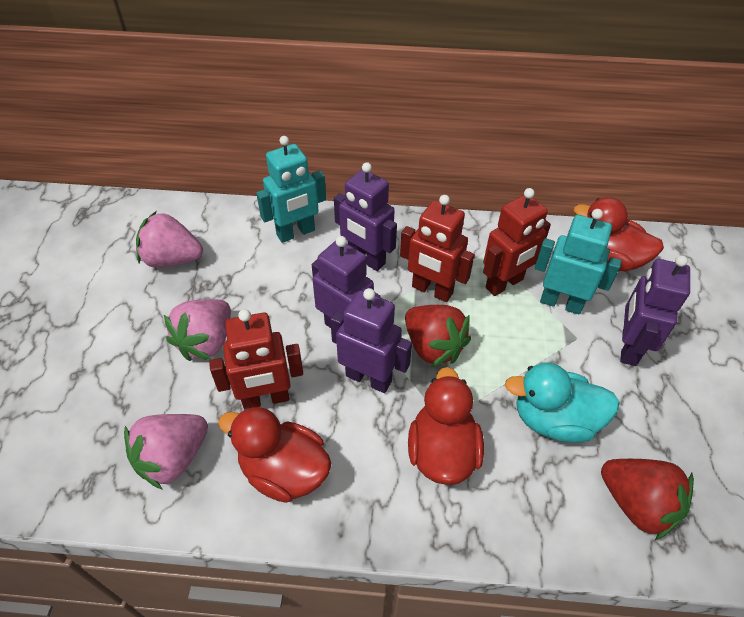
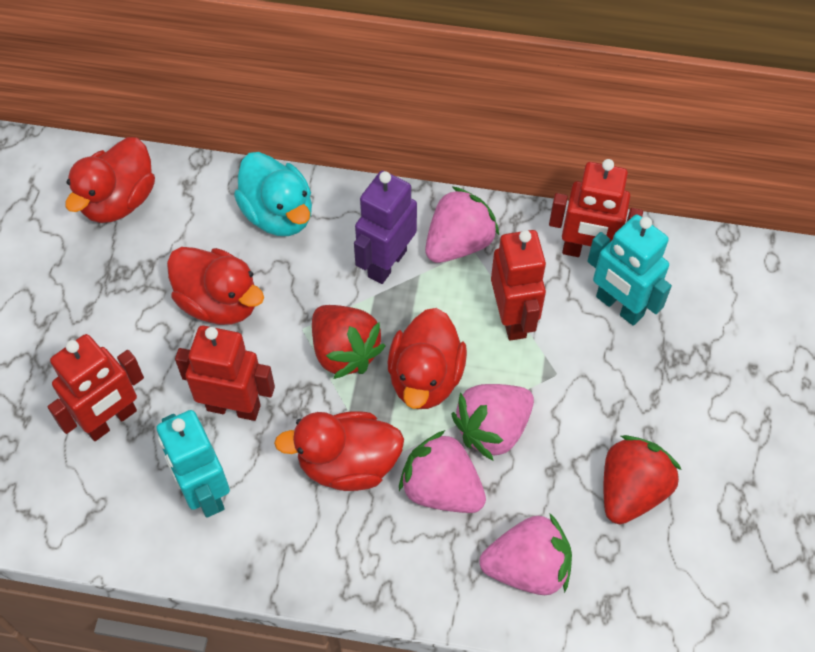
pink strawberry: [124,414,208,490] [136,211,203,268] [164,299,231,361] = 3 -> [399,430,486,513] [425,186,499,263] [452,384,534,461] [480,514,572,595] = 4
purple robot: [312,236,380,328] [330,288,412,393] [334,162,397,271] [620,255,690,366] = 4 -> [354,171,417,284] = 1
red duck: [218,407,332,503] [408,367,484,485] [574,197,664,271] = 3 -> [65,137,155,223] [167,247,264,325] [274,411,404,491] [388,308,467,409] = 4
red robot: [209,309,303,409] [400,195,474,302] [483,188,551,296] = 3 -> [48,334,144,441] [175,325,275,421] [491,230,546,341] [549,159,643,257] = 4

